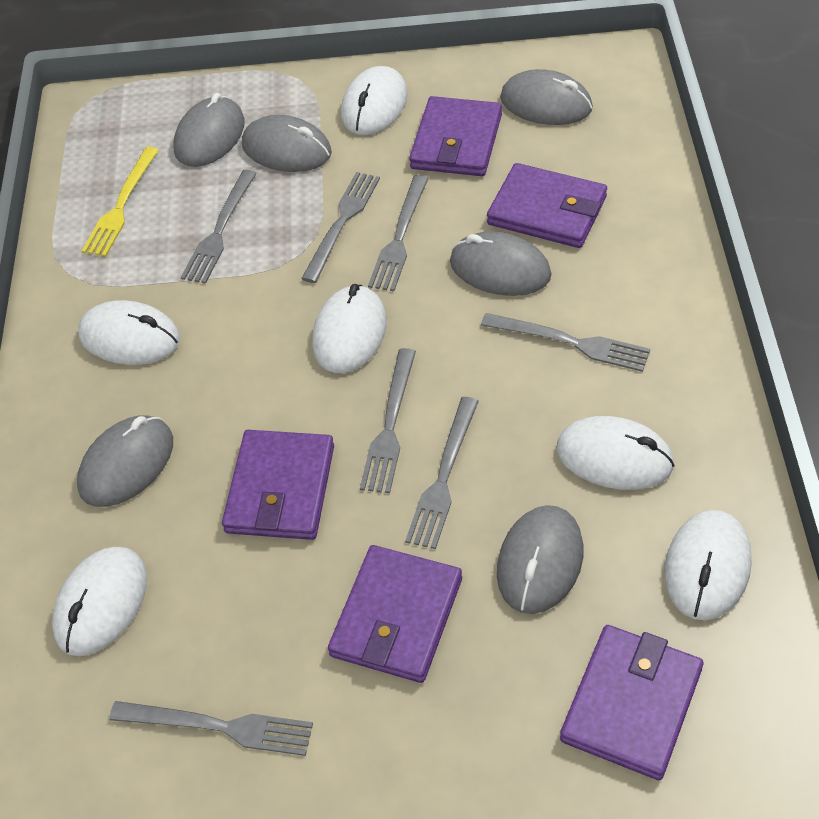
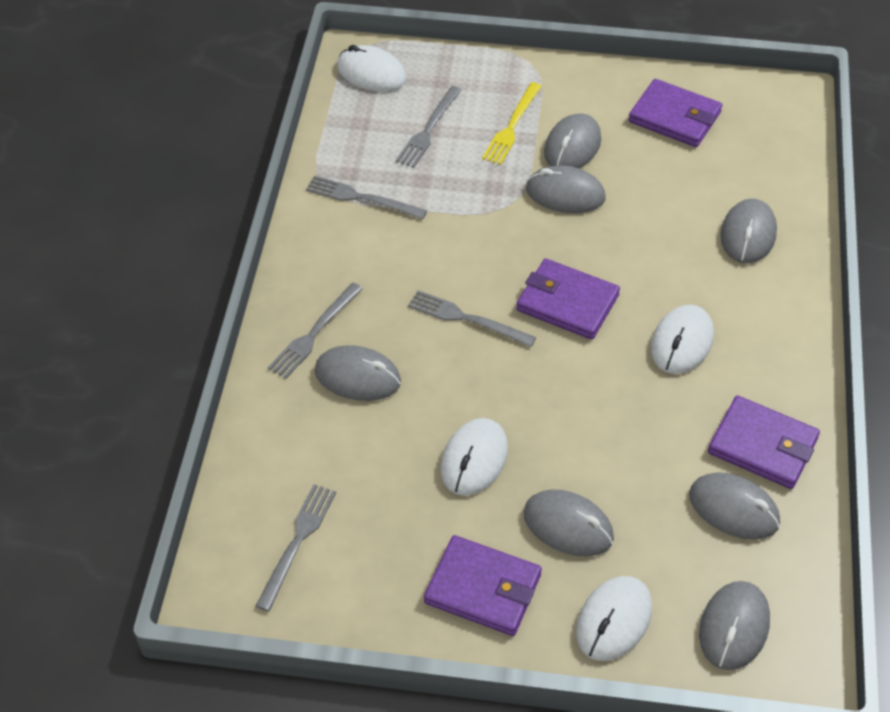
grey fork: [109,701,313,756] [181,170,257,284] [301,172,380,283] [360,348,416,493] [368,175,429,291] [405,397,479,549] [481,313,650,372] = 7 -> [256,484,336,612] [268,283,363,379] [306,175,427,219] [396,86,462,168] [408,290,536,347] = 5
grey mouse: [77,415,173,507] [173,93,245,167] [242,115,332,172] [450,231,551,296] [497,505,583,614] [500,69,593,125] = 6 -> [315,345,401,401] [524,489,614,557] [526,165,605,213] [544,113,601,168] [689,472,780,540] [699,581,770,670] [720,199,777,263] = 7
purple wallet: [222,430,334,540] [328,545,462,683] [409,96,502,176] [487,163,607,248] [560,625,703,780] = 5 -> [424,535,542,636] [516,258,620,340] [629,79,722,147] [708,396,820,489] = 4
white mouse: [52,547,147,656] [78,300,180,365] [312,284,387,373] [341,66,408,135] [556,416,675,490] [664,510,752,620] = 6 -> [337,45,406,92] [441,418,508,496] [576,576,652,661] [651,305,714,374] = 4

